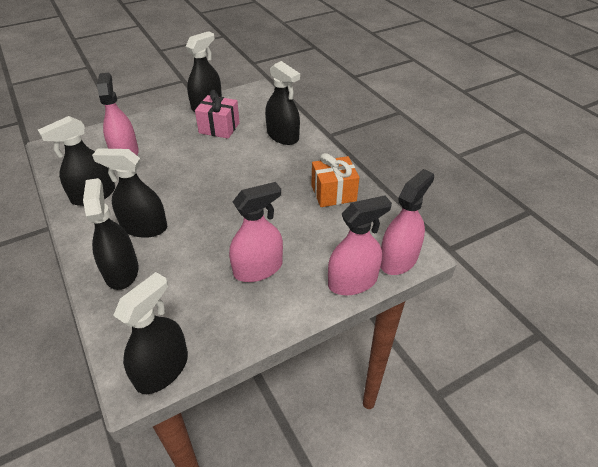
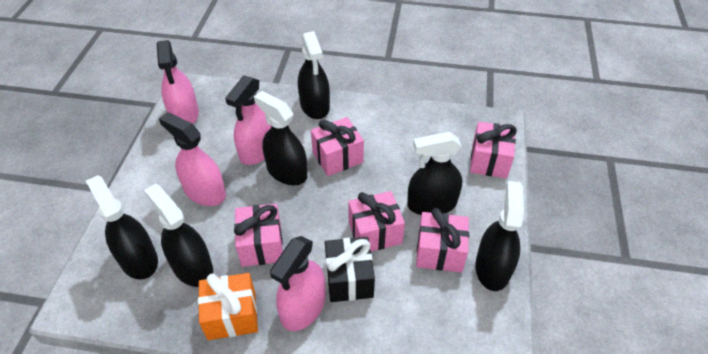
black gift: none = 0 -> [325,237,375,302] = 1
pink gift: [195,90,240,139] = 1 -> [234,204,283,267] [311,117,364,176] [348,191,405,251] [416,208,469,273] [470,122,517,178] = 5

